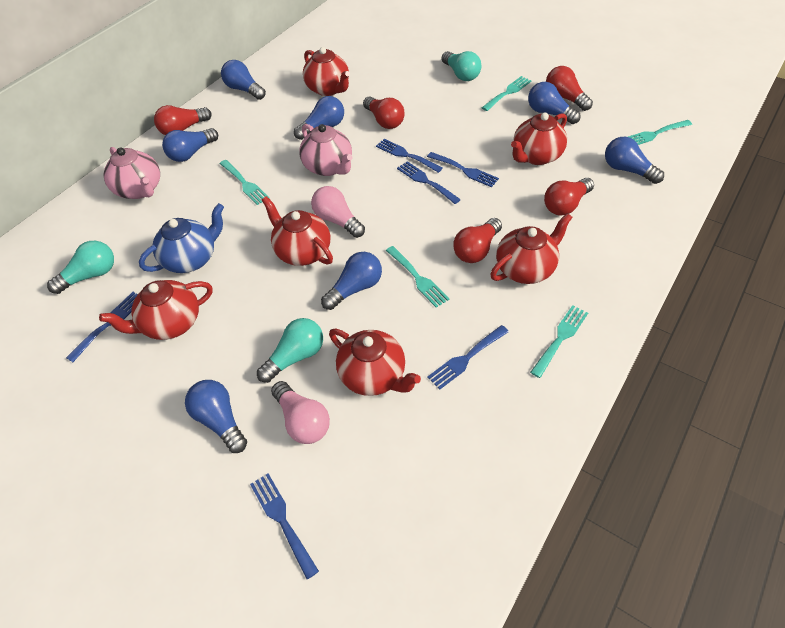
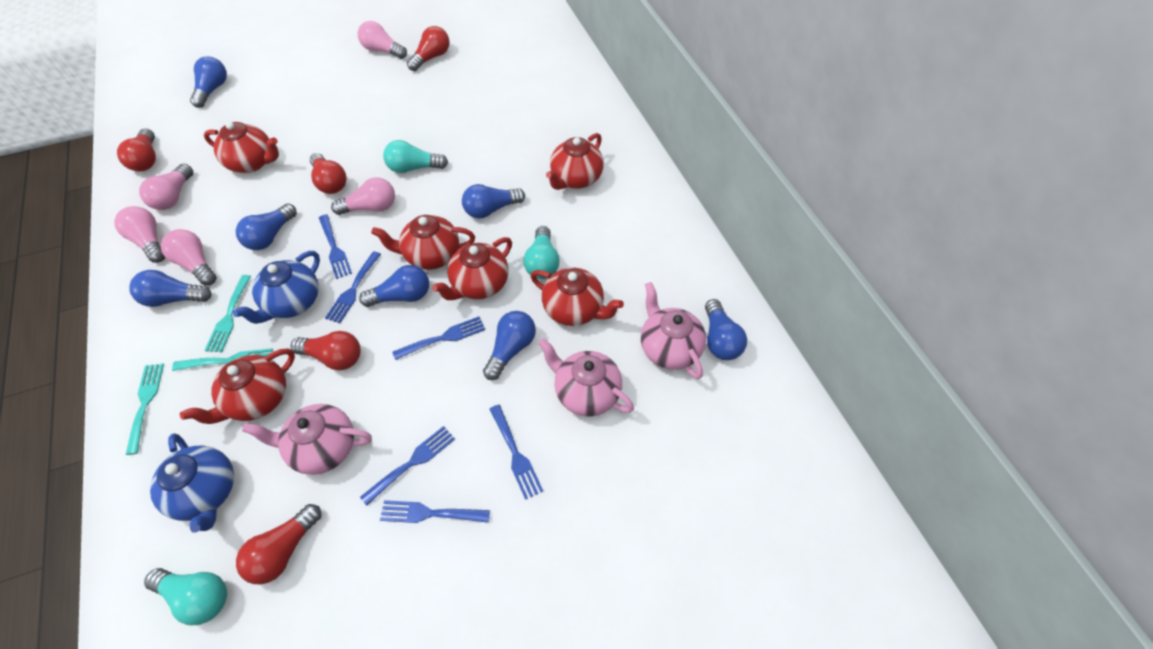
blue teapot: [139,203,224,273] = 1 -> [150,433,234,533] [233,251,320,324] = 2
pink light bulb: [271,381,330,444] [311,186,365,238] = 2 -> [114,206,165,263] [139,164,193,210] [161,229,217,286] [331,178,395,215] [358,21,407,59] = 5
pink teapot: [103,147,160,199] [299,124,353,176] = 2 -> [242,404,372,475] [538,338,634,417] [641,282,706,379] = 3
turquoise fork: [220,160,269,205] [386,246,449,308] [482,76,531,111] [530,305,588,378] [628,120,692,145] = 5 -> [126,363,164,455] [172,348,273,371] [205,275,251,352] = 3

